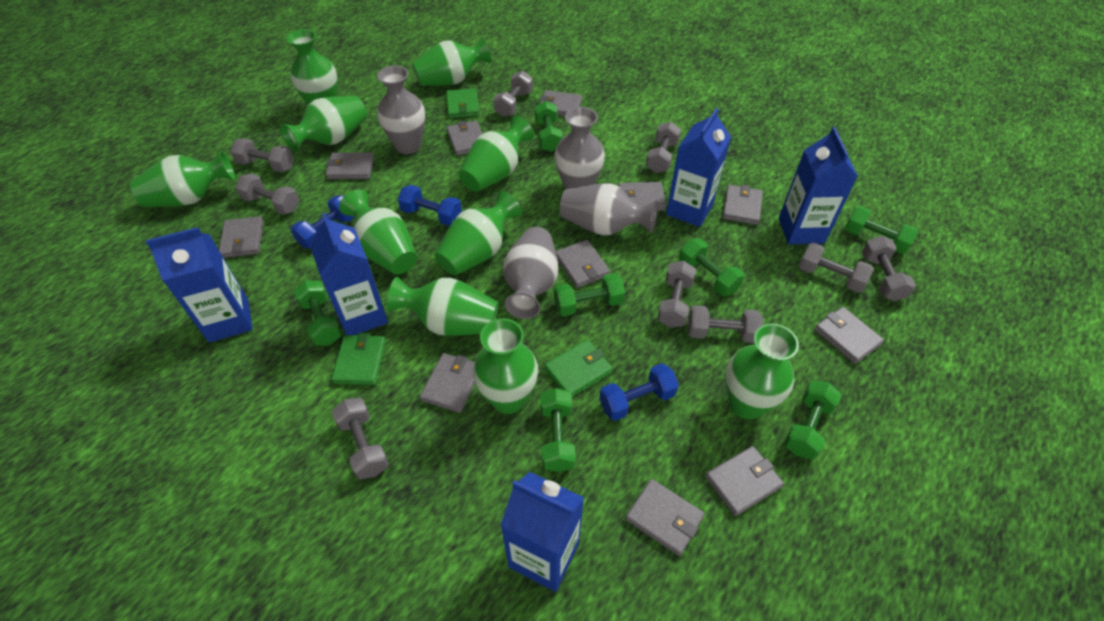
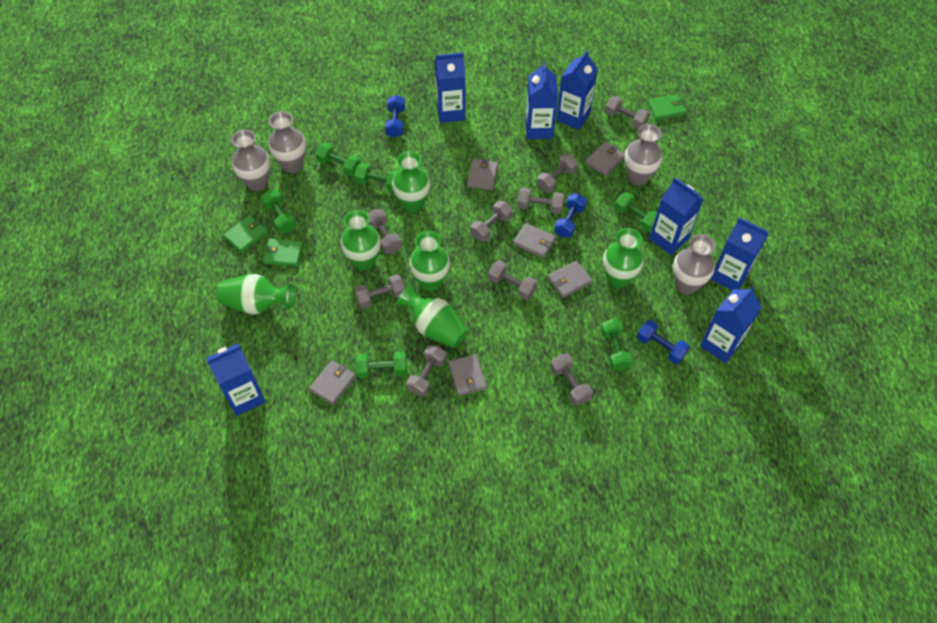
blue carton: [146,227,253,343] [309,213,388,335] [500,472,584,592] [666,108,731,227] [779,127,858,245] = 5 -> [207,344,266,416] [435,52,466,123] [525,62,558,139] [556,51,598,130] [649,178,703,255] [700,287,762,363] [711,217,769,291] = 7
green dumbbell: [294,280,342,346] [535,101,562,152] [540,388,576,472] [554,273,625,316] [679,239,745,296] [784,381,842,459] [845,206,918,254] = 7 -> [261,190,296,233] [316,143,361,176] [355,163,397,192] [355,352,407,378] [601,319,633,371] [615,192,657,232] = 6
green vase: [130,151,235,207] [280,96,367,152] [286,29,338,105] [339,190,417,275] [387,277,499,336] [412,37,491,86] [434,191,522,276] [459,116,534,192] [473,318,538,414] [725,324,799,419] = 10 -> [216,274,295,315] [341,210,381,271] [392,151,430,212] [396,285,468,348] [409,231,450,291] [603,228,644,288] = 6
grey wallet: [219,216,264,258] [326,152,374,179] [420,353,475,413] [446,121,483,156] [540,90,582,116] [556,240,610,288] [618,182,666,211] [625,479,705,556] [705,446,784,516] [722,185,763,225] [814,307,884,364] = 11 -> [309,360,356,405] [448,354,487,396] [467,159,498,191] [513,223,556,258] [548,261,593,298] [585,142,625,176] = 6

